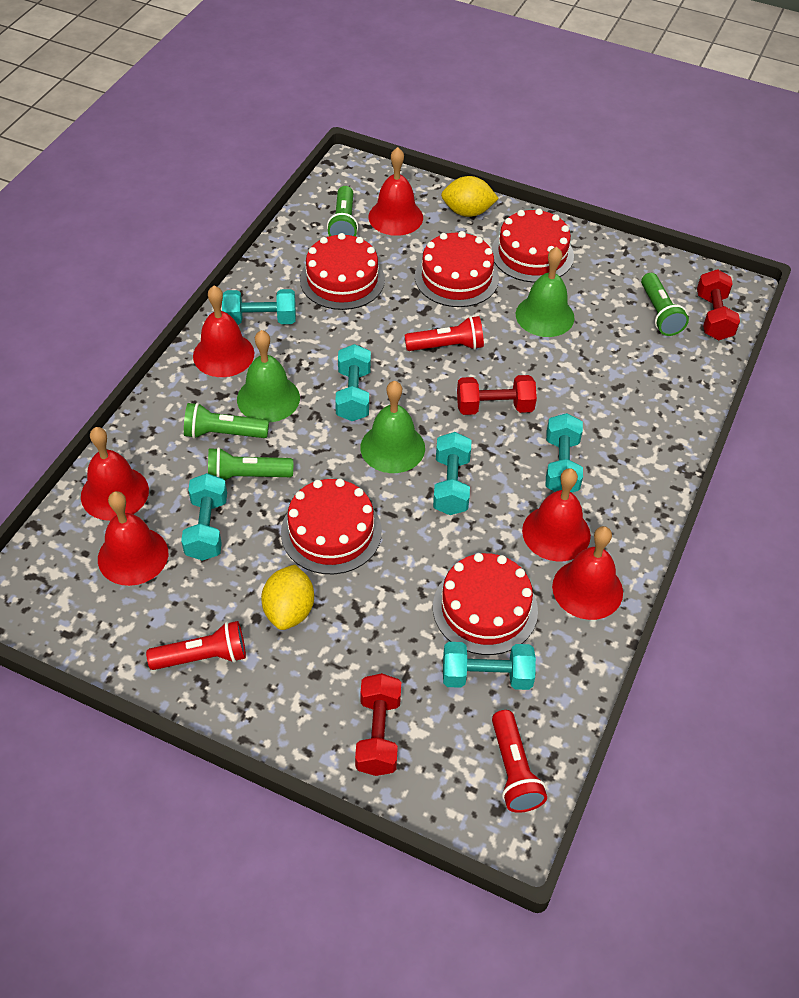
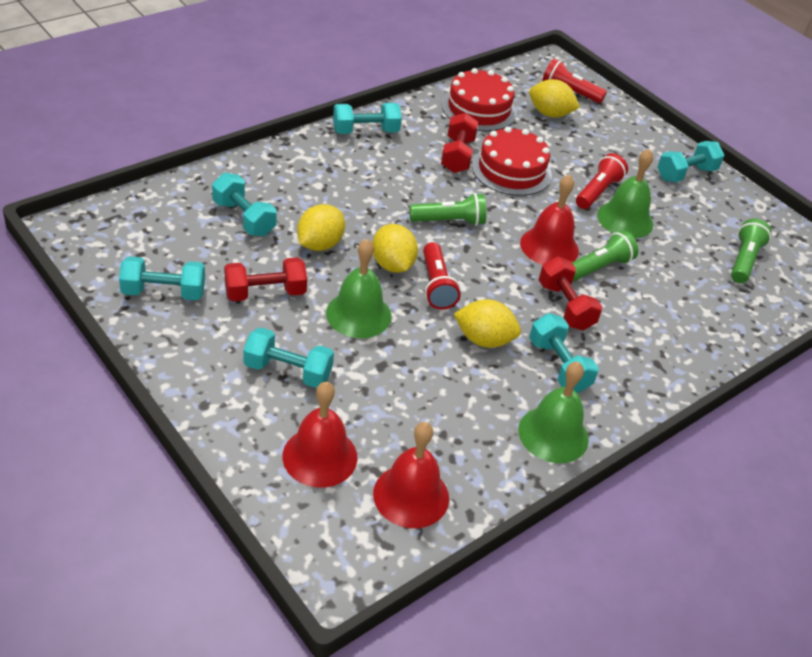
green flashlight: [184,403,269,439] [208,447,293,480] [327,186,358,236] [641,273,689,336] = 4 -> [409,193,486,226] [572,231,638,281] [731,219,772,283] = 3
red bell: [81,427,149,521] [98,491,168,586] [193,286,254,377] [369,147,423,236] [522,468,591,561] [552,526,623,620] = 6 -> [283,381,358,488] [373,422,449,528] [520,174,579,265] = 3
red cake: [281,479,382,574] [300,233,385,310] [415,231,499,307] [433,553,538,655] [492,208,574,283] = 5 -> [442,68,517,131] [472,127,552,196] = 2
yellow lemon: [261,565,314,630] [441,176,499,217] = 2 -> [297,204,345,251] [372,224,418,273] [454,299,521,348] [529,79,580,118] = 4

